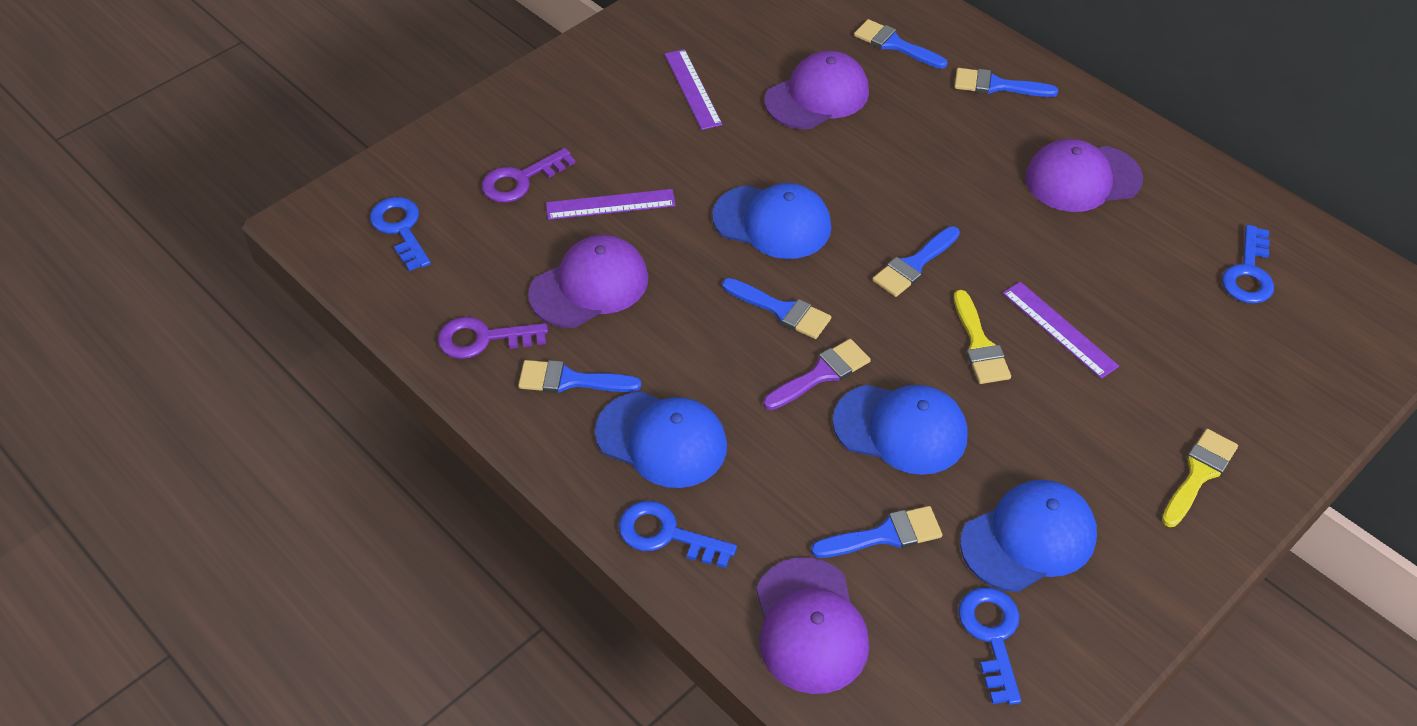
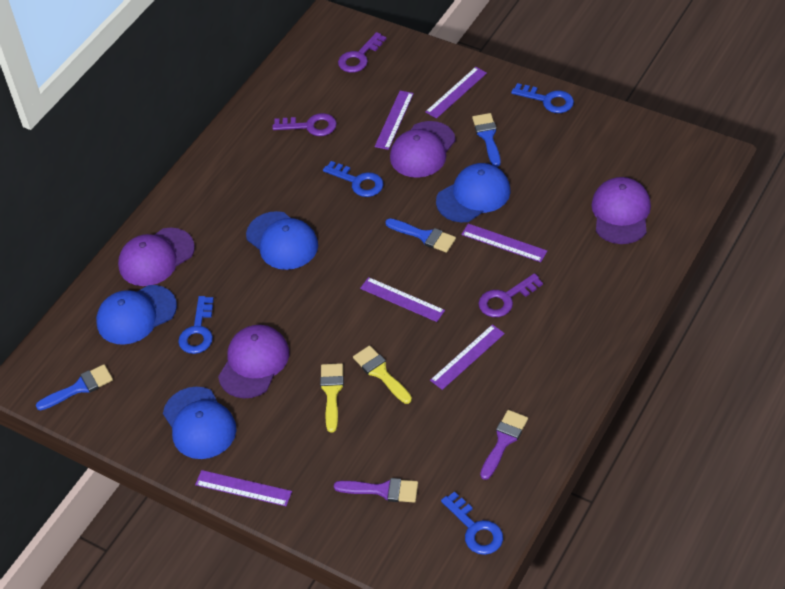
blue brush: [518,360,641,393] [722,278,831,339] [811,506,942,558] [854,19,948,69] [873,226,960,297] [954,68,1058,97] = 6 -> [36,364,113,411] [385,218,456,253] [472,113,501,167] = 3
purple brush: [763,339,871,410] = 1 -> [334,478,418,503] [480,410,528,480] = 2
purple key: [437,317,548,359] [481,148,575,203] = 2 -> [272,113,337,136] [338,32,386,73] [478,273,543,317] = 3
purple ruler: [546,189,676,220] [665,49,723,130] [1003,282,1119,379] = 3 -> [195,470,292,506] [360,277,445,322] [374,91,414,150] [425,67,487,119] [430,324,505,390] [461,224,547,262] = 6

